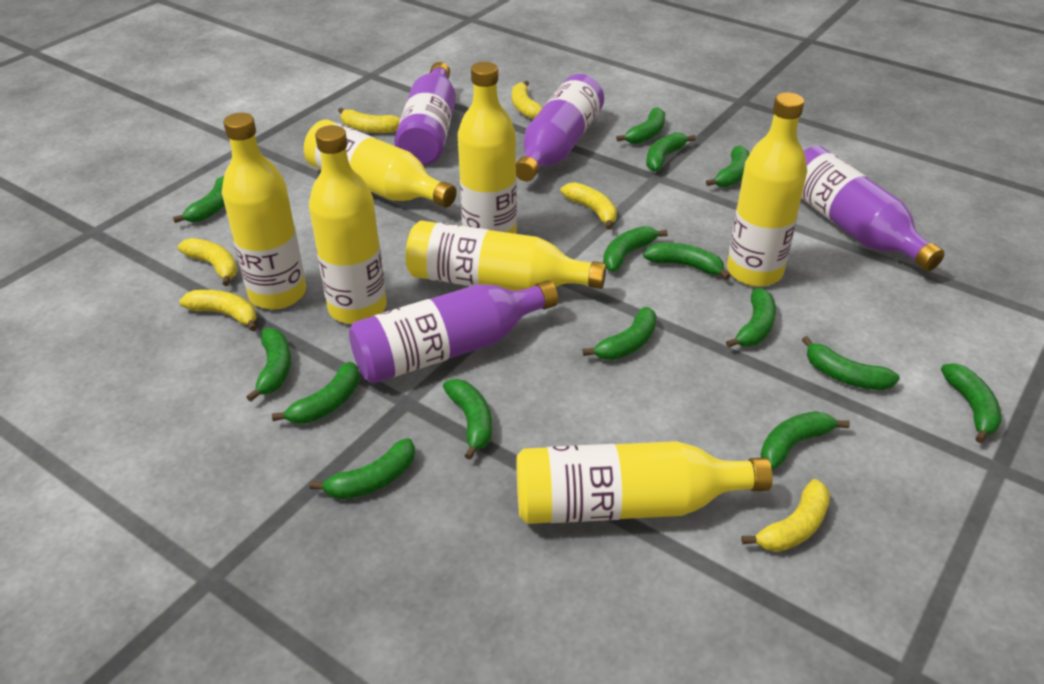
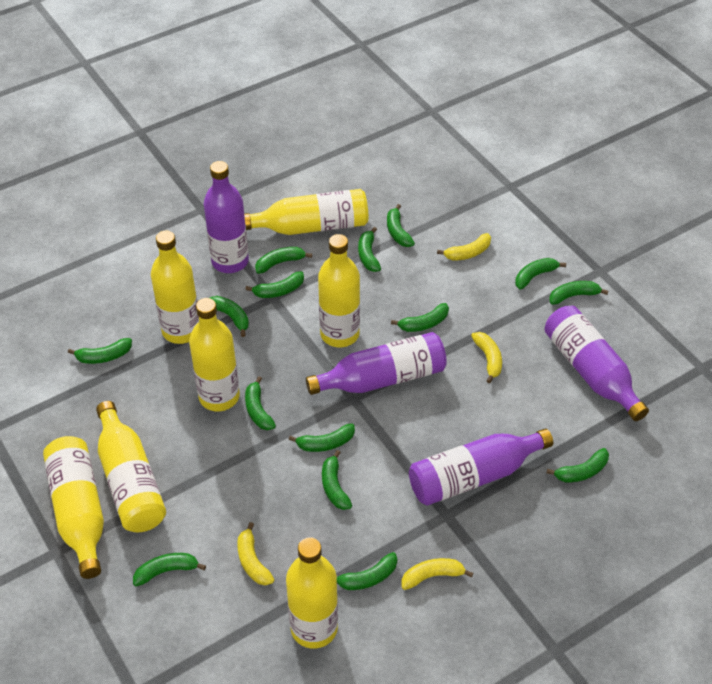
yellow banana: [178,238,238,286] [179,290,257,331] [338,107,401,133] [512,81,542,119] [560,182,617,230] [741,479,830,552] = 6 -> [237,522,275,585] [401,558,473,590] [437,233,491,261] [471,332,502,383] = 4

